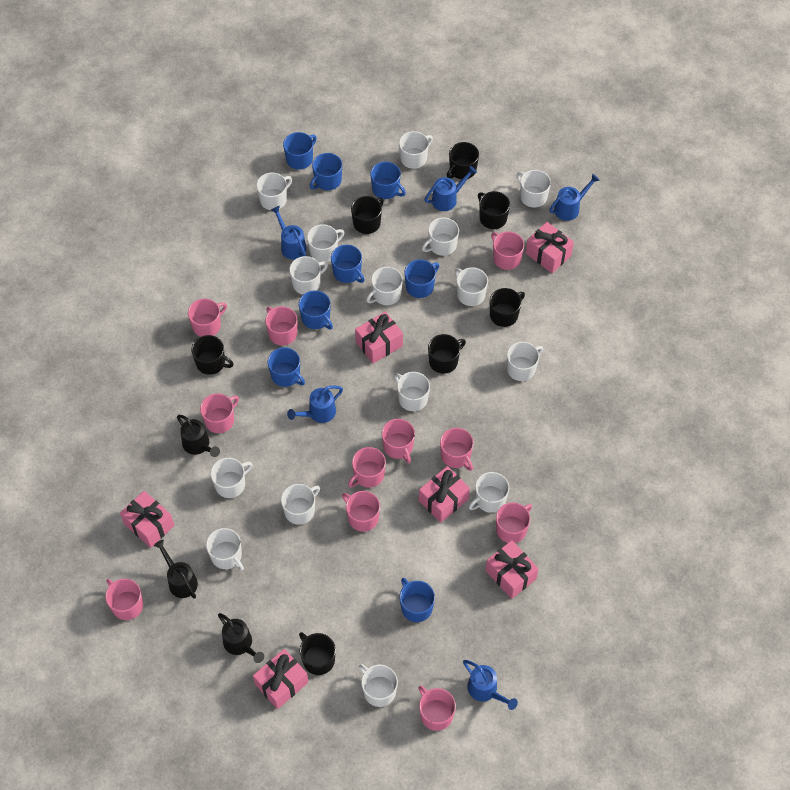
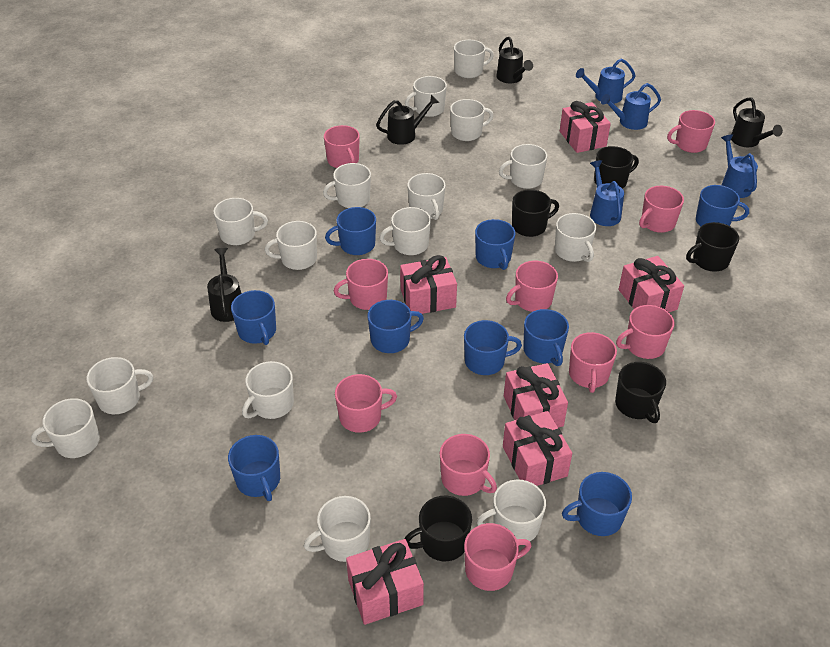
black mug: [191,335,234,375] [299,632,336,675] [351,196,384,234] [428,334,466,374] [447,142,479,179] [478,191,510,229] [490,288,525,327] = 7 -> [405,496,472,561] [512,189,559,237] [594,146,639,189] [615,362,666,423] [686,222,739,272] = 5
black watering can: [154,540,198,599] [177,415,220,457] [218,613,264,663] = 3 -> [207,248,242,322] [376,95,439,145] [497,37,533,83] [731,98,783,147] = 4
blue mug: [268,347,305,387] [283,132,317,169] [299,290,333,329] [310,153,342,190] [331,245,365,283] [370,161,406,199] [400,578,435,622] [404,259,439,298] = 8 -> [228,435,280,501] [231,290,276,345] [325,207,376,255] [368,300,424,353] [464,320,522,375] [475,219,515,270] [523,309,569,366] [562,472,632,536] [696,185,749,226] = 9
blue watering can: [271,206,307,260] [287,386,343,423] [424,166,477,211] [463,660,518,710] [549,174,600,221] = 5 -> [576,59,636,104] [590,160,624,226] [601,83,661,130] [721,134,758,198] = 4
pink mug: [105,579,143,620] [188,298,227,337] [200,393,239,433] [265,306,297,345] [342,491,380,532] [348,447,386,488] [382,419,415,463] [418,685,456,731] [440,428,474,471] [491,231,524,270] [496,503,532,543] = 11 -> [324,125,360,168] [334,259,388,310] [335,374,397,433] [440,434,497,496] [464,523,532,591] [506,261,558,312] [569,332,617,393] [616,305,674,359] [639,186,684,233] [667,110,715,153] = 10

